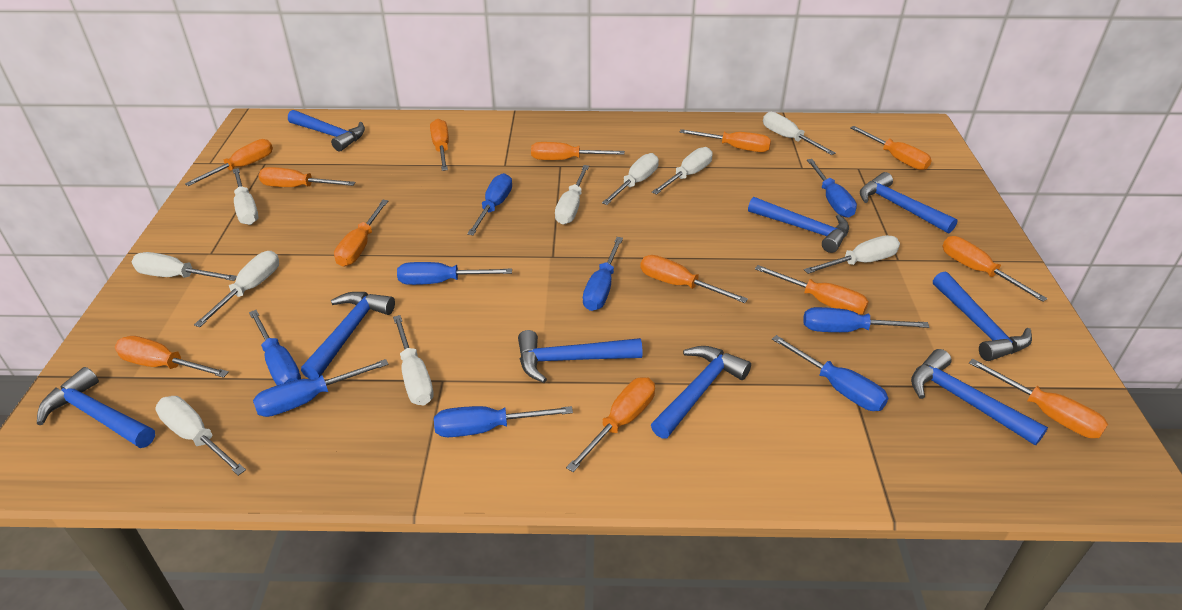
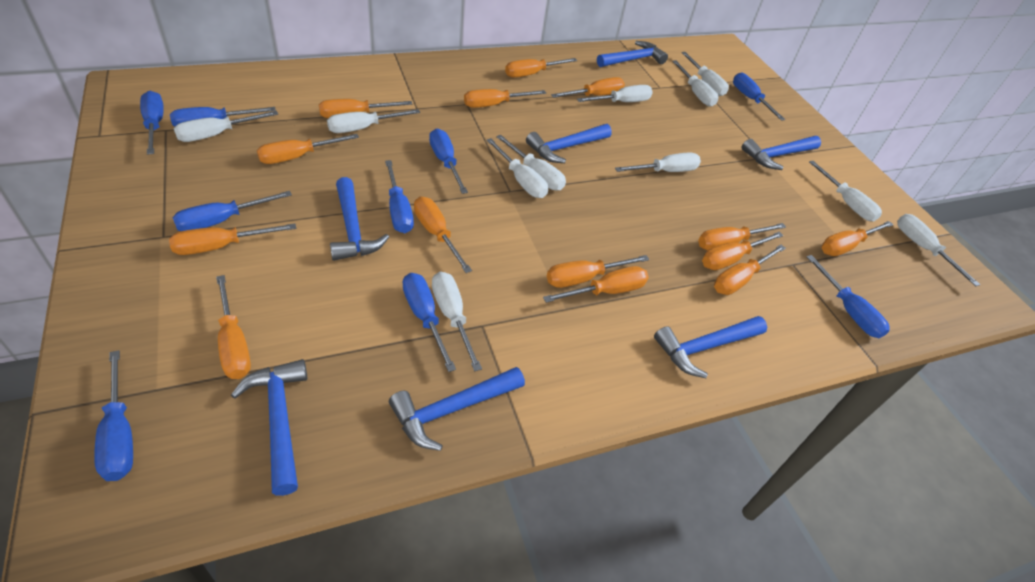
blue hammer: [37,367,155,448] [288,110,365,152] [301,292,395,379] [518,330,642,383] [651,346,751,439] [748,197,849,253] [860,172,958,234] [911,349,1048,445] [933,271,1032,361] = 9 -> [231,359,307,496] [330,177,389,261] [389,367,525,451] [526,124,612,163] [597,41,668,67] [654,316,767,378] [741,136,821,170] = 7
orange screwdriver: [115,336,229,378] [185,139,273,186] [258,167,355,187] [334,200,388,267] [430,119,449,171] [531,142,625,160] [566,377,655,472] [640,255,748,303] [680,129,771,152] [755,265,869,315] [850,126,932,170] [942,236,1047,302] [969,359,1108,438] = 13 -> [169,224,296,255] [216,275,251,379] [257,134,359,164] [319,99,413,118] [414,197,472,273] [464,89,546,108] [505,58,577,78] [543,266,649,303] [547,255,650,288] [551,77,625,98] [698,223,786,250] [702,232,784,270] [714,245,786,295] [822,221,894,256] = 14
white screwdriver: [132,252,237,281] [155,396,246,476] [194,251,279,327] [233,168,259,225] [393,315,434,405] [555,165,589,225] [602,153,659,205] [652,147,713,195] [763,112,836,155] [804,235,900,274] = 10 -> [174,111,278,142] [327,109,420,133] [432,272,482,371] [486,138,548,198] [496,135,566,190] [577,85,653,102] [615,152,701,172] [672,60,719,107] [681,52,729,96] [809,161,882,222] [897,214,980,286] = 11

